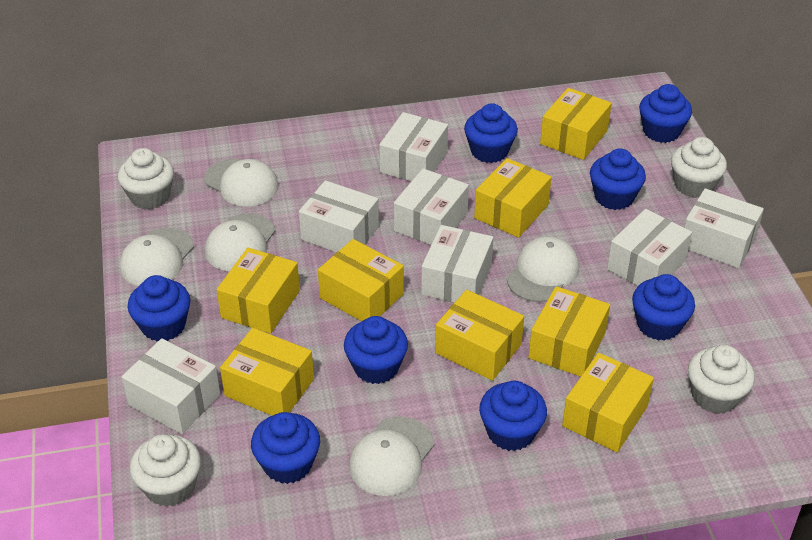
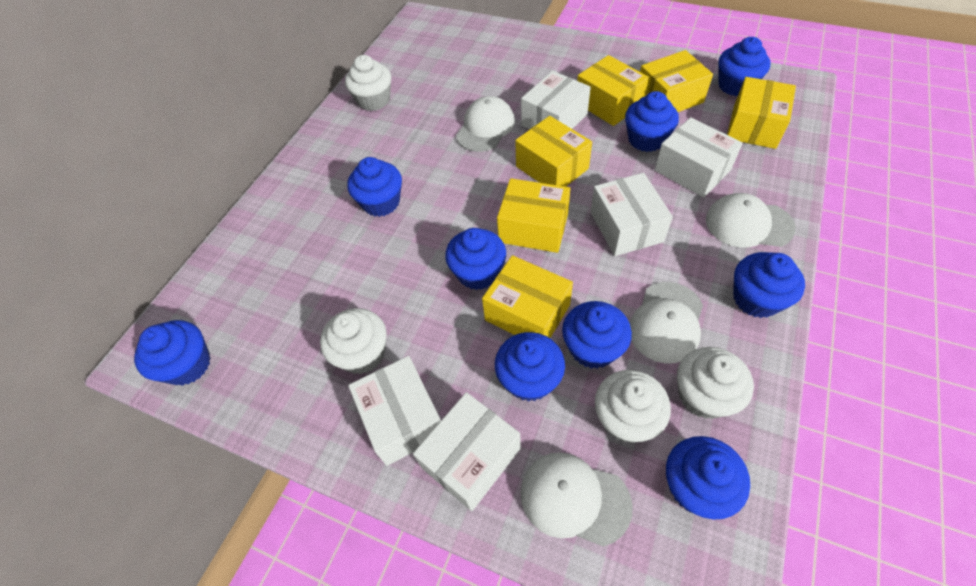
blue cupcake: [128,275,190,341] [251,412,320,484] [344,316,408,384] [464,103,518,163] [479,381,547,451] [590,148,646,210] [632,274,695,341] [639,84,692,143] = 8 -> [134,320,211,386] [347,157,402,217] [445,228,506,290] [495,332,565,402] [562,301,632,369] [625,91,679,152] [666,436,750,519] [718,37,771,96] [733,252,805,318] = 9
white box: [122,338,220,434] [299,180,379,252] [379,112,448,181] [394,168,469,245] [421,225,493,303] [607,209,692,286] [684,188,764,268] = 7 -> [348,356,441,466] [413,392,521,511] [521,71,591,129] [590,173,673,256] [655,117,743,198] = 5
white cap: [120,228,194,286] [204,159,279,206] [205,213,276,271] [349,416,434,496] [507,236,579,302] = 5 -> [456,96,515,152] [520,452,633,547] [630,282,703,363] [706,193,796,248] = 4
yellow box: [217,248,300,334] [220,328,314,416] [318,239,404,321] [435,290,524,381] [474,158,552,238] [528,286,610,377] [540,88,612,160] [562,353,654,452] = 8 -> [482,255,573,338] [497,178,571,253] [515,116,592,187] [577,55,649,126] [640,50,713,112] [727,77,796,149] = 6

